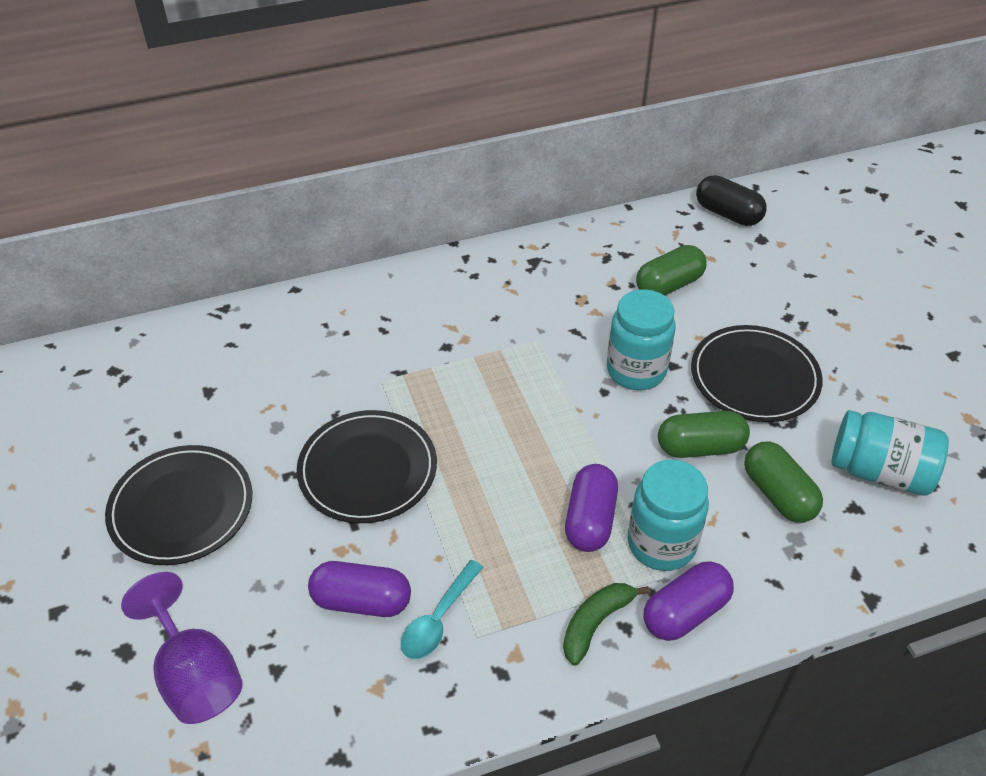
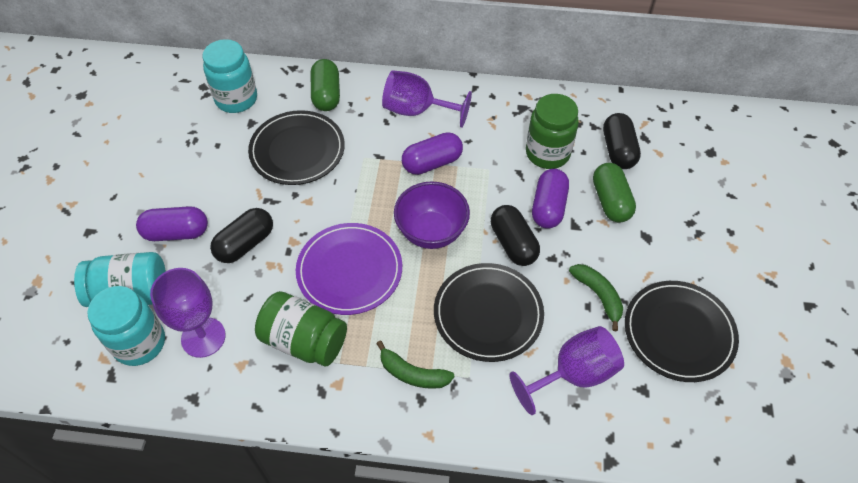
black capsule: [696,175,767,226] = 1 -> [210,208,273,263] [491,205,540,266] [603,113,641,169] = 3
green banana: [563,583,650,666] = 1 -> [376,341,455,389] [569,264,623,331] = 2
green capsule: [636,245,707,296] [658,411,750,458] [744,442,823,523] = 3 -> [311,59,340,111] [593,163,636,223] = 2
green jar: none = 0 -> [255,291,347,366] [526,94,579,169] = 2
purple bowl: none = 0 -> [394,181,470,249] = 1
purple goblet: [121,572,243,724] = 1 -> [150,268,226,358] [382,70,472,128] [509,326,624,415] = 3
purple plate: none = 0 -> [296,223,402,315] = 1
turquoise spoon: [401,560,483,659] = 1 -> none = 0

